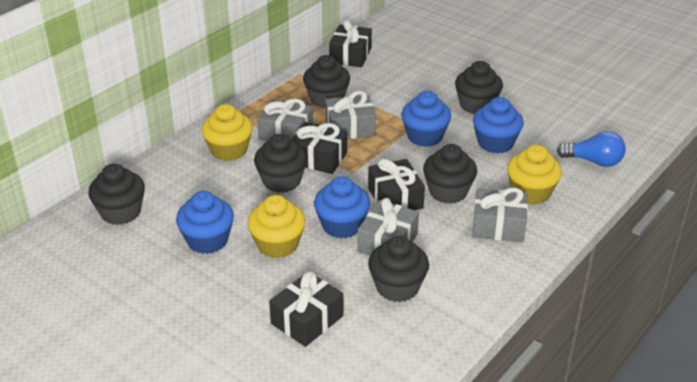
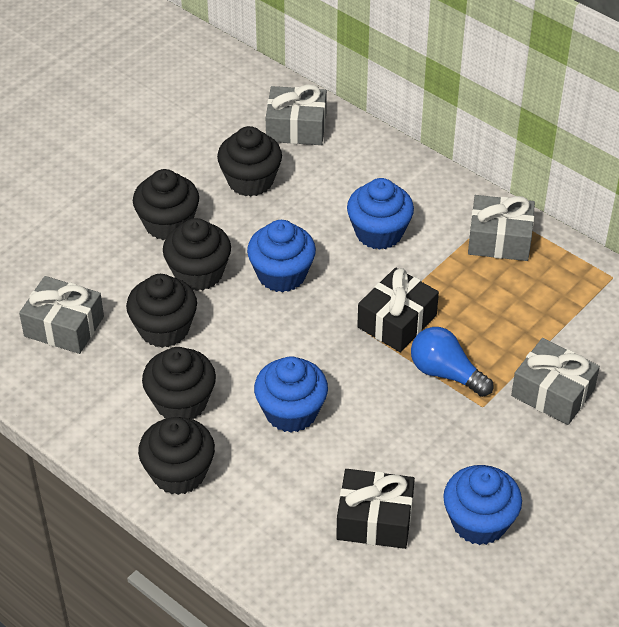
black gift: [269,271,343,347] [291,122,347,174] [329,20,372,67] [368,159,425,210] = 4 -> [336,469,415,549] [357,268,439,352] = 2
yellow cupcake: [201,104,253,161] [247,195,305,258] [507,145,562,205] = 3 -> none = 0

